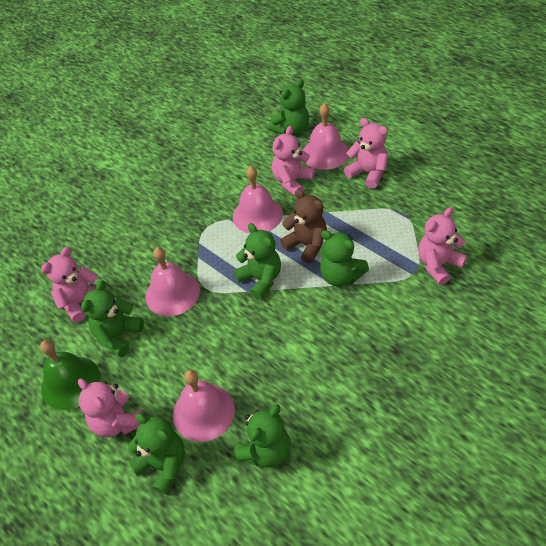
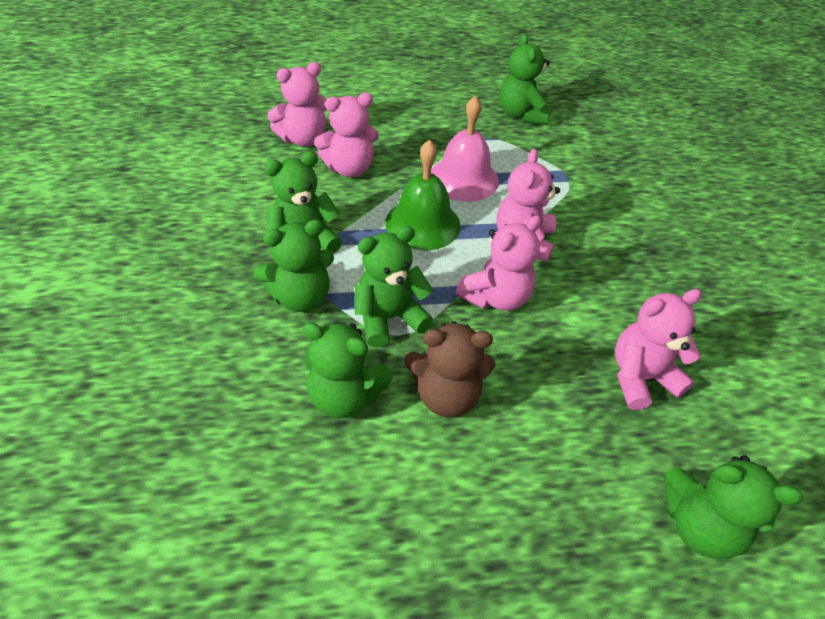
pink bell: [146,247,200,316] [173,370,235,442] [233,166,283,234] [303,103,349,170] = 4 -> [431,96,499,202] = 1

